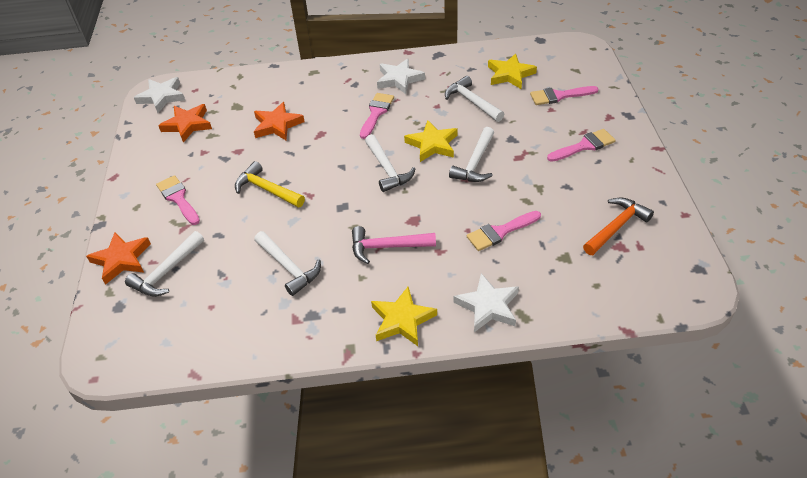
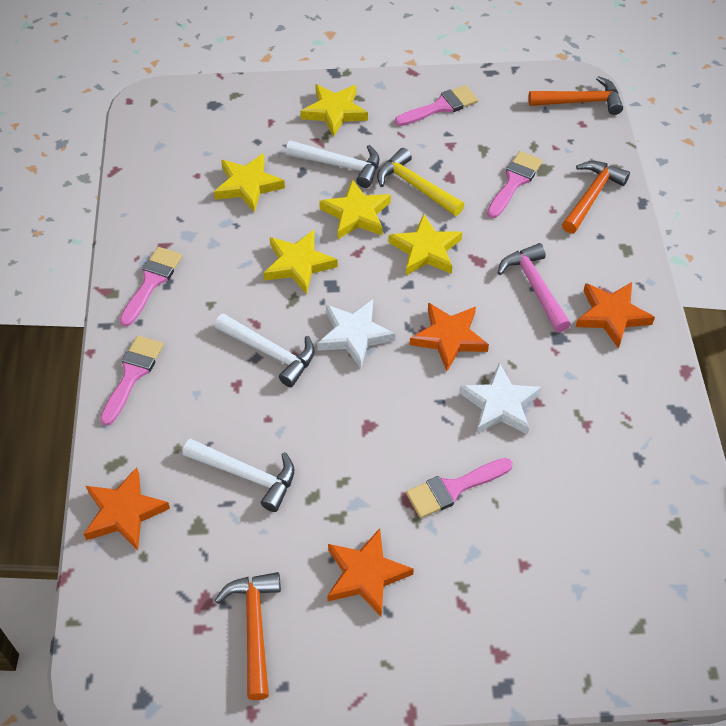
orange hammer: [583,198,654,255] = 1 -> [215,572,281,700] [528,76,623,115] [562,161,630,234] = 3
orange star: [86,232,151,285] [158,104,212,143] [254,102,305,140] = 3 -> [84,467,170,550] [327,528,414,617] [410,302,489,371] [576,282,655,349] = 4
white hammer: [125,231,204,297] [254,231,321,296] [365,134,415,192] [445,76,504,122] [449,127,494,182] = 5 -> [183,438,294,512] [215,313,315,387] [286,140,380,188] = 3
white star: [134,77,185,113] [377,58,425,94] [454,273,519,332] = 3 -> [317,299,395,369] [459,362,542,435] = 2
yellow star: [371,287,437,346] [404,120,458,162] [488,53,537,89] = 3 -> [214,153,285,212] [264,230,338,294] [300,84,368,137] [319,179,391,239] [389,214,462,275] = 5

